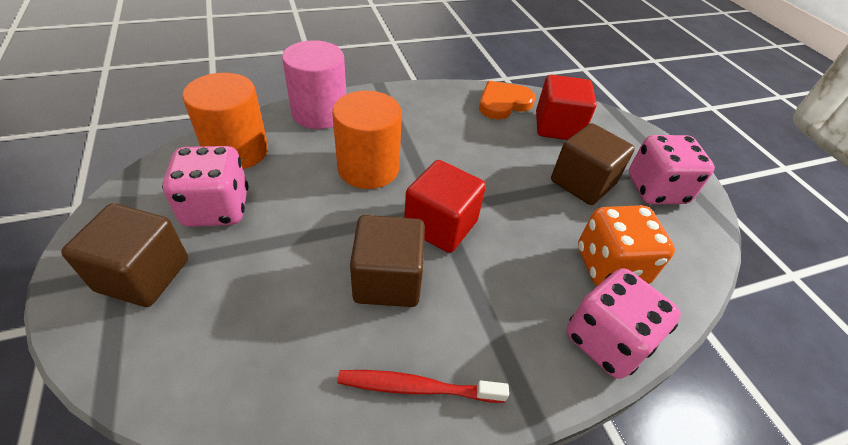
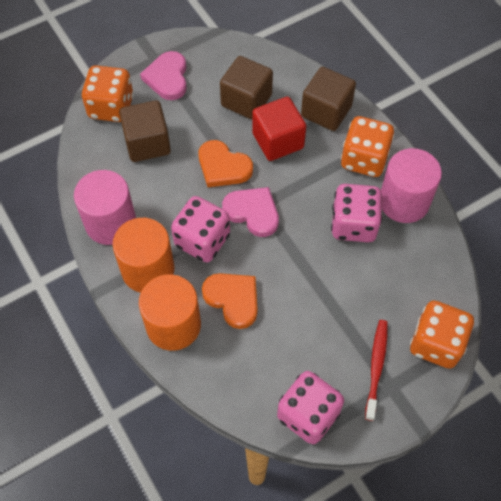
orange dice: [578,205,675,286] = 1 -> [82,65,134,122] [341,116,395,177] [410,301,474,368] = 3
orange heart: [479,81,536,119] = 1 -> [199,140,253,187] [202,273,258,329] = 2
pink cylinder: [282,40,346,129] = 1 -> [74,170,136,245] [381,148,442,223] = 2
pink heart: none = 0 -> [140,51,187,100] [222,187,279,237] = 2
red cube: [404,160,486,253] [536,74,597,140] = 2 -> [252,97,306,161] = 1

